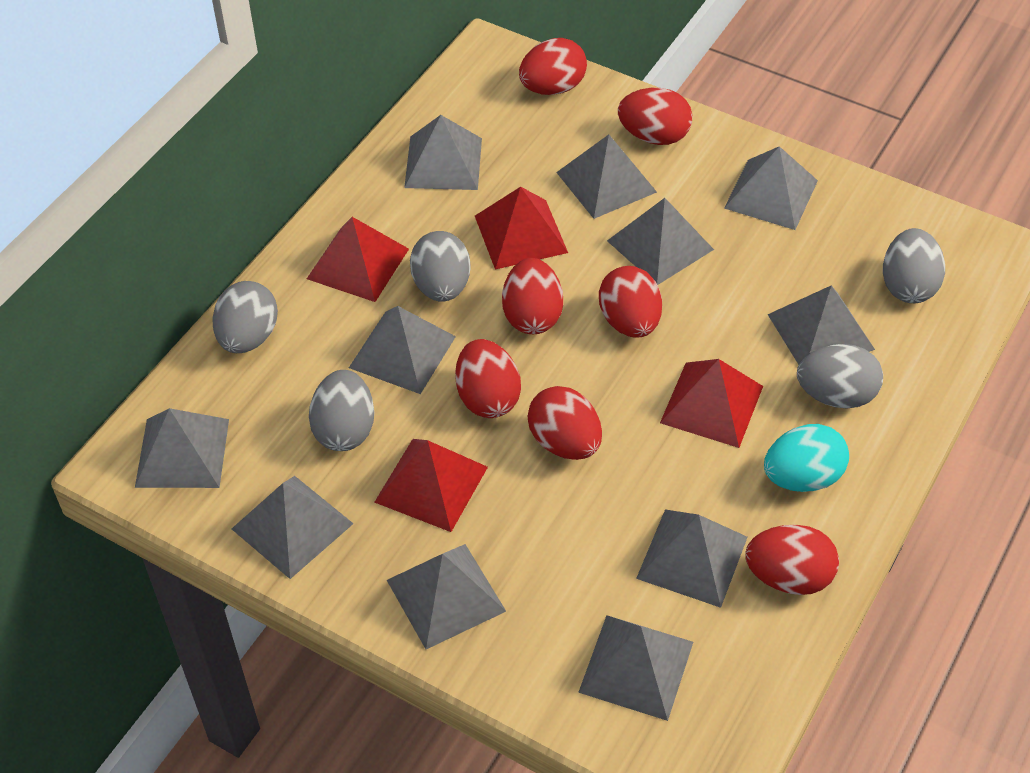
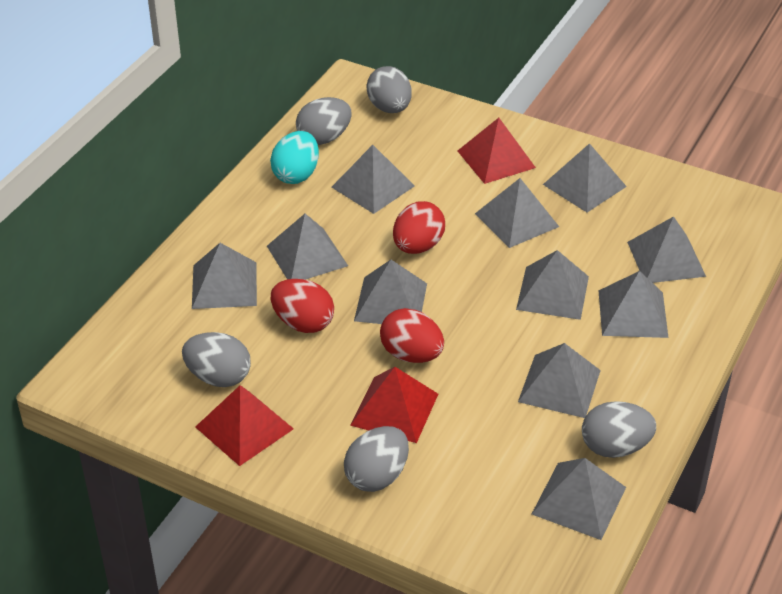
red egg: [455,339,521,418] [502,258,563,334] [519,38,587,95] [528,386,602,460] [599,266,662,337] [618,88,692,145] [745,525,839,595] = 7 -> [271,279,334,333] [380,308,444,363] [393,201,445,254] = 3
red pyramid: [307,217,409,302] [374,439,488,532] [475,187,568,269] [660,359,763,448] = 4 -> [195,385,294,466] [350,367,438,443] [458,118,536,184] = 3

